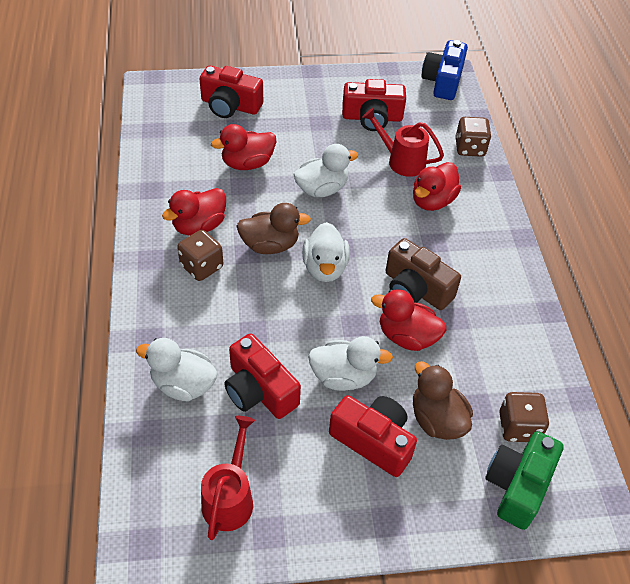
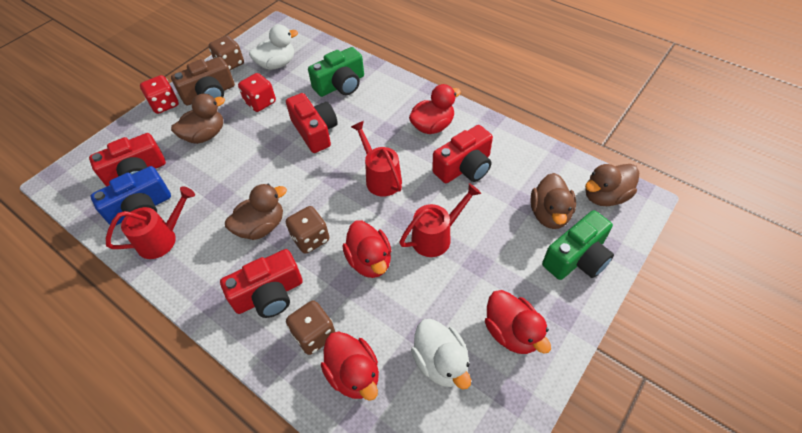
brown duck: [236,203,311,254] [413,361,473,440] = 2 -> [171,94,225,144] [225,184,287,240] [531,173,576,229] [585,164,639,206] = 4
green camera: [485,431,564,530] = 1 -> [308,47,364,97] [542,210,614,280] = 2
red dice: none = 0 -> [140,75,179,114] [238,73,276,112] = 2
red watering can: [201,416,255,540] [362,108,444,177] = 2 -> [106,186,195,259] [351,121,402,196] [399,183,481,257] = 3
white duck: [136,338,218,401] [293,144,358,197] [302,222,350,282] [308,336,393,391] = 4 -> [249,25,298,70] [411,319,471,389] = 2

